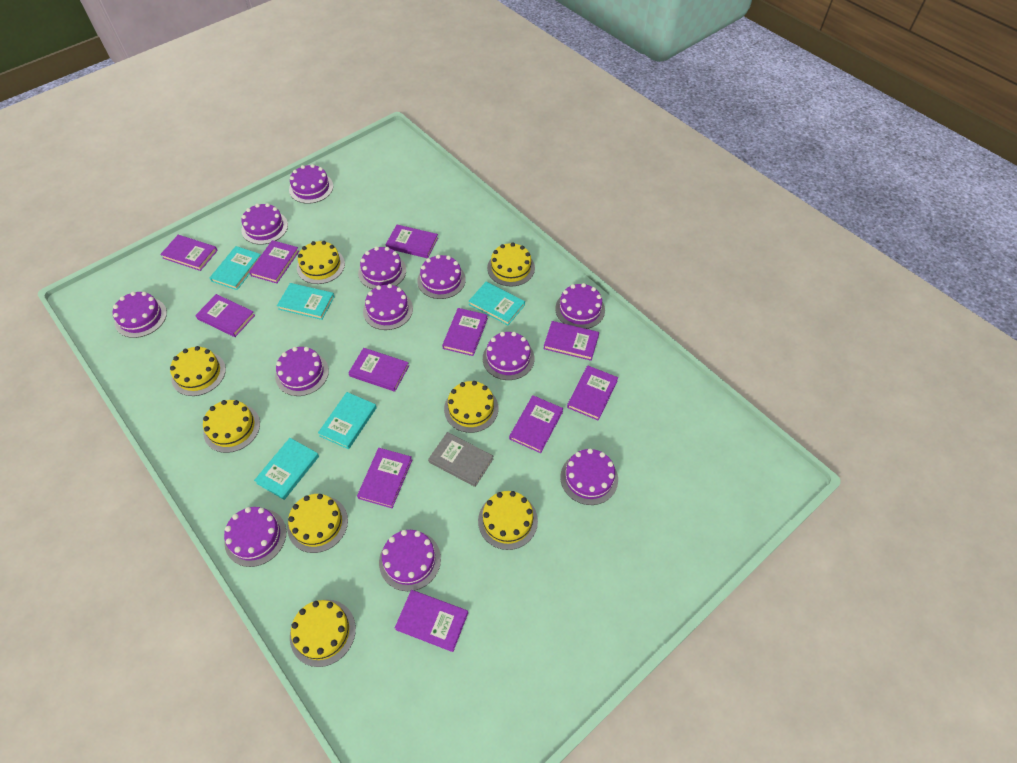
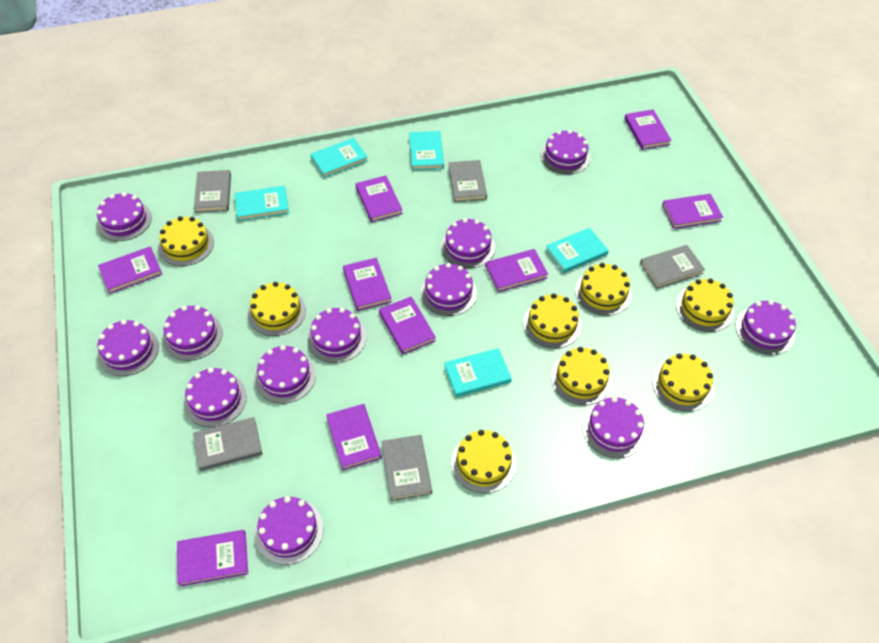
grey book: [428,432,494,487] = 1 -> [193,417,263,471] [194,170,231,213] [382,435,432,501] [449,160,487,202] [640,245,705,289] = 5
purple book: [160,235,218,271] [195,294,255,337] [249,240,299,283] [348,348,409,392] [357,448,412,508] [386,225,438,258] [395,590,468,652] [442,308,488,356] [509,395,564,453] [543,321,599,361] [567,366,618,421] = 11 -> [98,246,162,294] [177,530,248,587] [326,404,382,470] [343,258,392,311] [356,175,403,222] [379,296,436,355] [485,249,548,292] [624,109,672,150] [662,194,723,229] = 9

